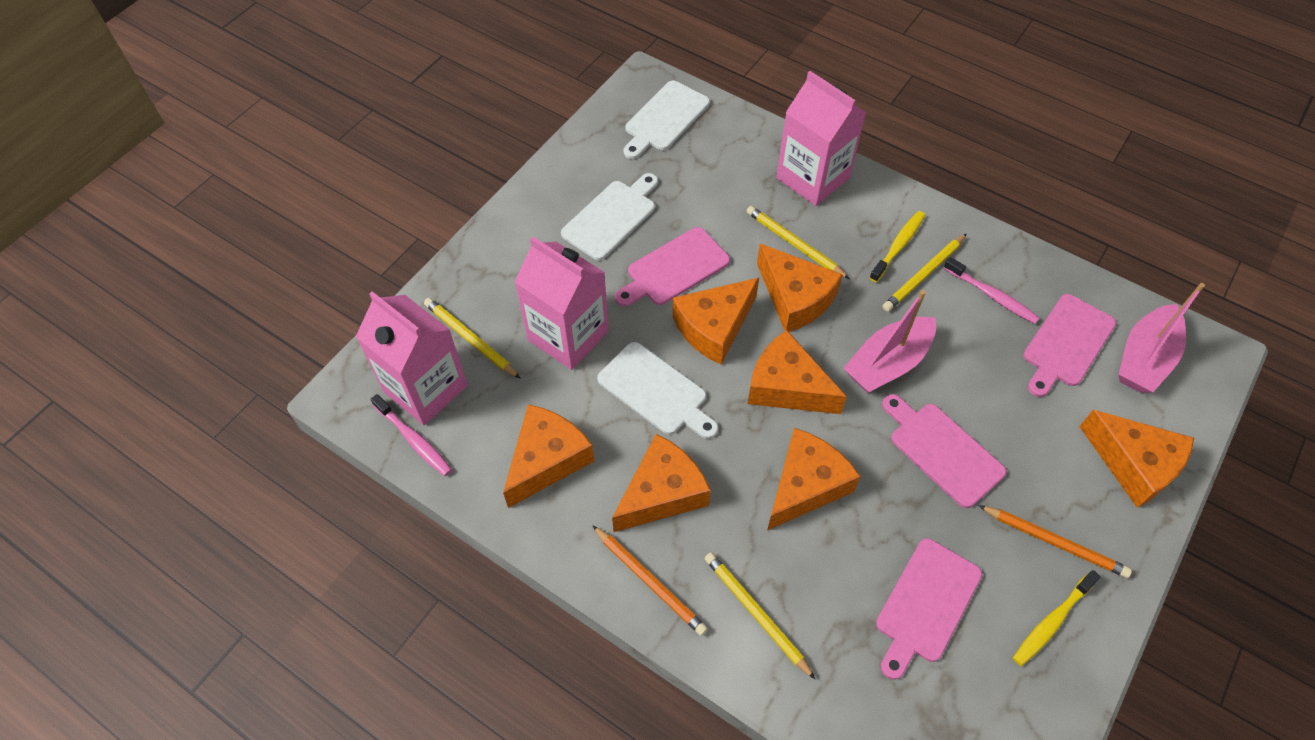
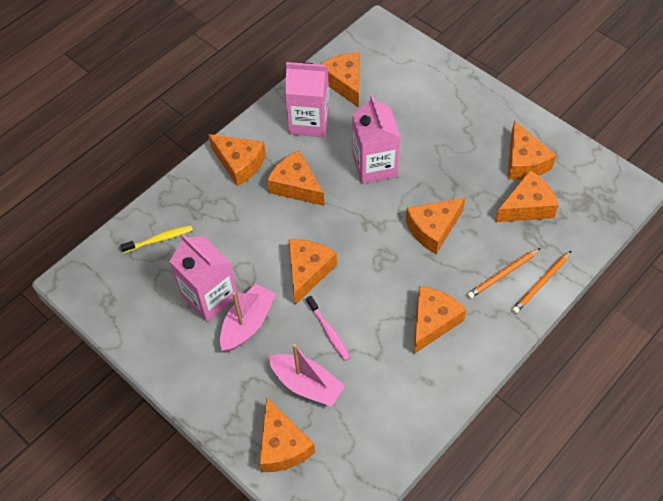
orange cheese: [503,404,594,508] [612,434,711,532] [673,278,759,364] [748,330,847,414] [757,244,843,332] [767,428,861,530] [1079,410,1194,508] = 7 -> [208,134,266,187] [259,397,315,472] [267,150,325,206] [288,239,337,305] [320,52,360,108] [406,197,466,254] [413,286,467,355] [495,170,559,222] [508,120,556,180] = 9
pink cutting board: [615,227,730,306] [876,538,982,679] [882,394,1006,508] [1023,294,1116,397] = 4 -> none = 0
pink toothbrush: [371,394,452,476] [944,257,1040,324] = 2 -> [306,296,351,361] = 1
white cutting board: [561,173,658,260] [597,342,718,439] [624,81,710,159] = 3 -> none = 0
yellow pencil: [424,298,521,379] [704,552,815,679] [746,206,850,279] [883,234,966,312] = 4 -> none = 0
yellow toothbrush: [869,211,925,282] [1013,570,1101,666] = 2 -> [120,225,193,253] = 1

